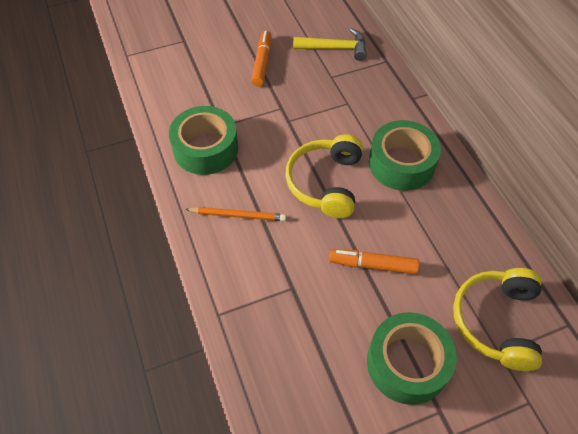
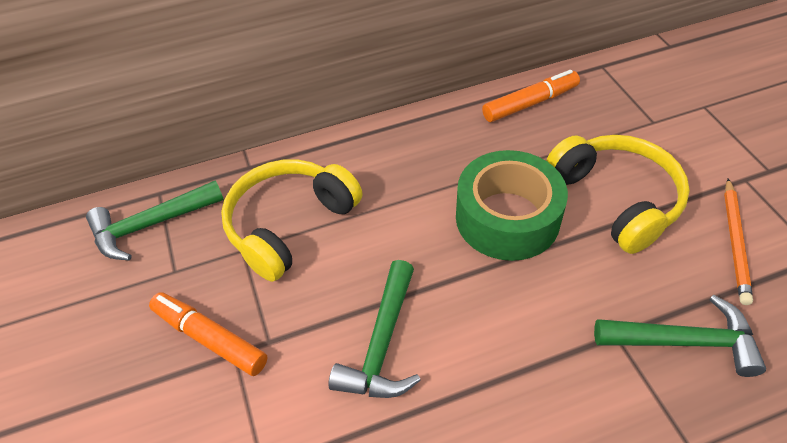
green hammer: none = 0 -> [86,180,224,261] [328,260,421,398] [594,295,766,377] = 3
green tape: [169,106,238,175] [367,312,457,405] [369,120,441,191] = 3 -> [456,150,568,261] = 1
yellow hammer: [293,28,367,61] = 1 -> none = 0

